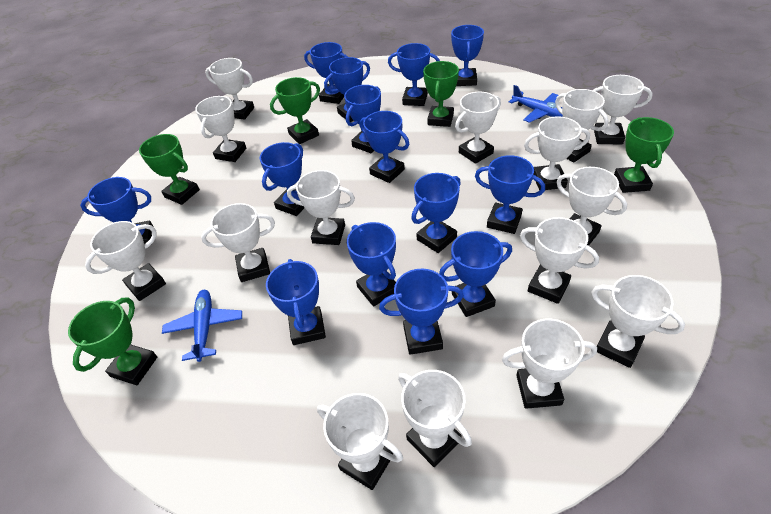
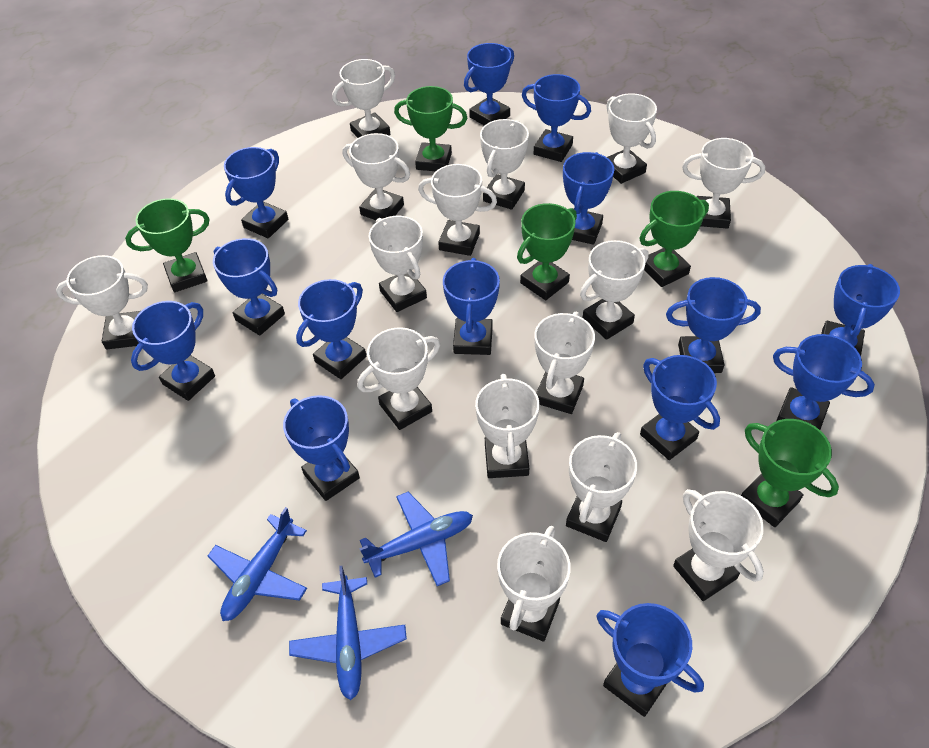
blue plane: [162,290,242,362] [509,85,563,123] = 2 -> [208,507,307,621] [289,566,407,700] [359,492,473,586] = 3

